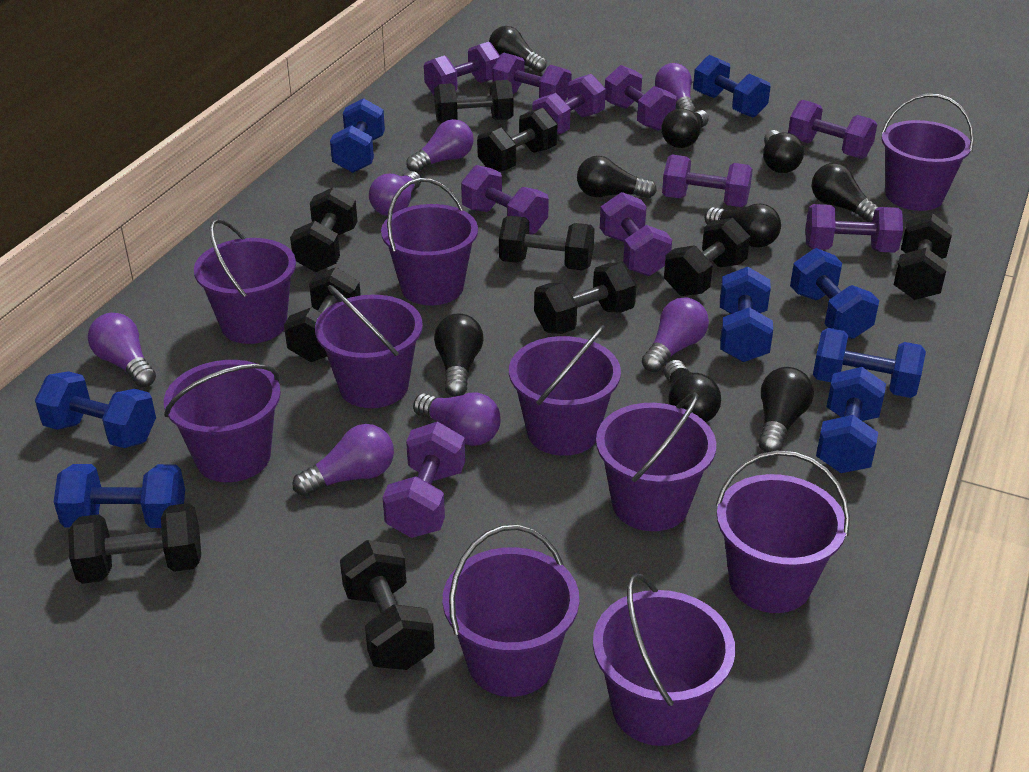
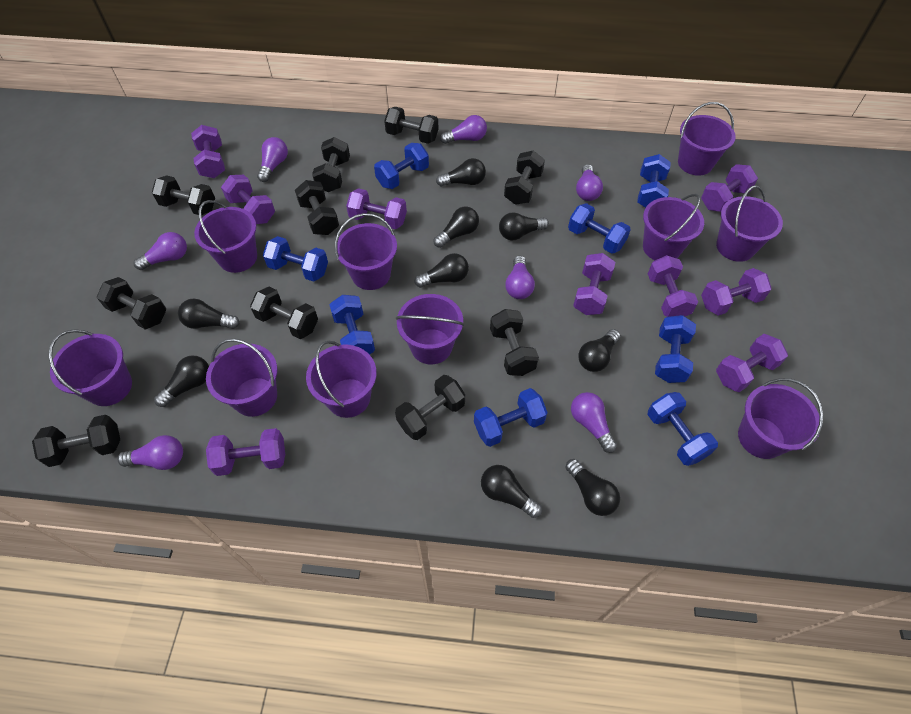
purple dumbbell: [382,422,465,538] [424,42,500,96] [461,165,549,235] [492,52,572,102] [532,74,606,135] [600,192,672,276] [605,65,676,131] [662,155,753,207] [788,100,877,159] [806,204,903,253] = 10 -> [191,125,225,178] [206,428,285,476] [221,175,275,224] [346,188,407,229] [573,253,616,315] [648,255,698,317] [701,164,758,212] [701,268,772,316] [716,334,788,392] = 9

